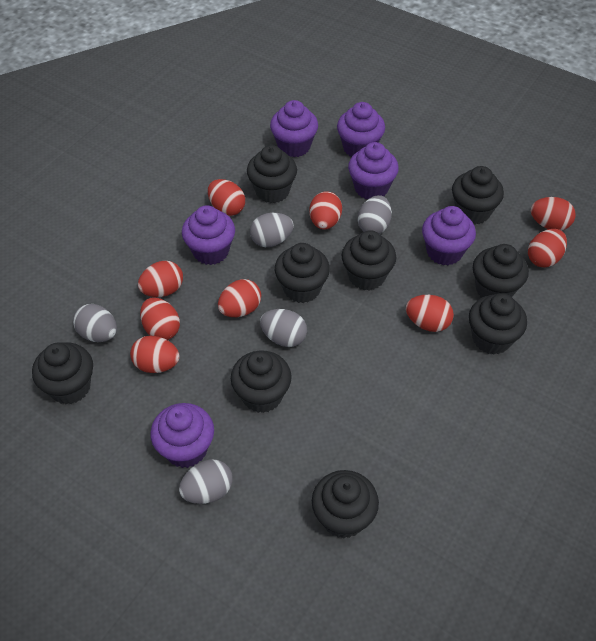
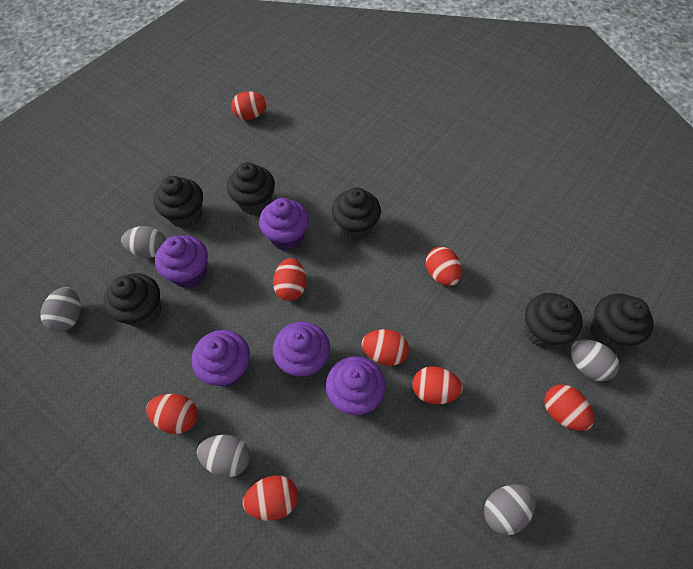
black cupcake: [32,342,93,404] [231,351,292,413] [247,145,297,203] [275,243,330,303] [312,470,379,539] [342,230,396,290] [452,166,504,225] [469,293,527,355] [473,244,529,298] = 9 -> [104,273,161,328] [154,176,203,228] [227,162,275,215] [332,187,381,240] [524,293,583,348] [590,293,654,349] = 6
purple cupcake: [150,403,214,468] [182,205,235,265] [270,100,318,157] [337,102,385,156] [348,142,399,199] [422,206,476,265] = 6 -> [155,235,208,288] [192,330,250,386] [259,198,309,251] [273,322,330,378] [326,356,386,415] = 5
red egg: [130,336,180,373] [138,261,183,297] [140,297,180,340] [208,179,245,216] [218,279,261,317] [309,191,342,229] [406,295,454,332] [528,229,567,268] [531,197,576,230] = 9 -> [146,394,198,434] [231,91,267,120] [242,475,298,521] [273,258,306,301] [362,329,409,366] [412,366,463,404] [426,247,462,286] [544,385,594,431] = 8

